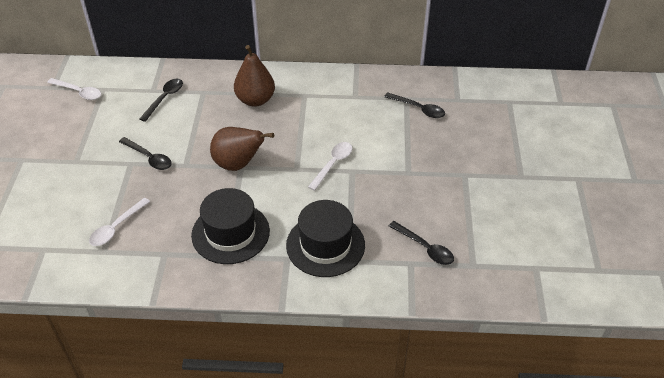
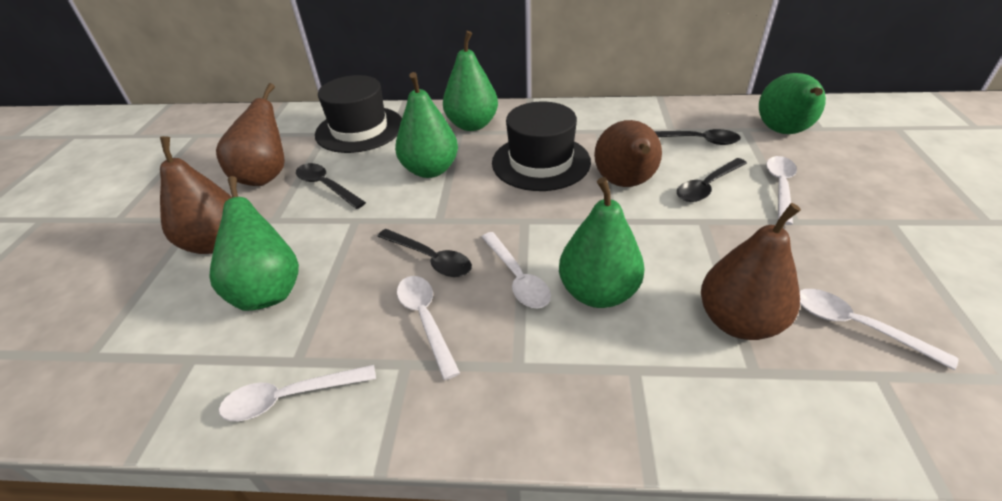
brown pear: [210,127,274,171] [234,45,275,107] = 2 -> [160,136,232,254] [216,83,285,186] [594,120,662,187] [701,203,801,340] = 4
green pear: none = 0 -> [210,176,299,311] [395,72,458,178] [443,31,498,131] [559,177,645,308] [759,73,826,134] = 5
white spoon: [47,78,101,100] [89,198,150,246] [308,142,352,191] = 3 -> [219,365,376,421] [397,276,460,380] [481,232,551,308] [766,156,797,225] [800,289,958,370] = 5

